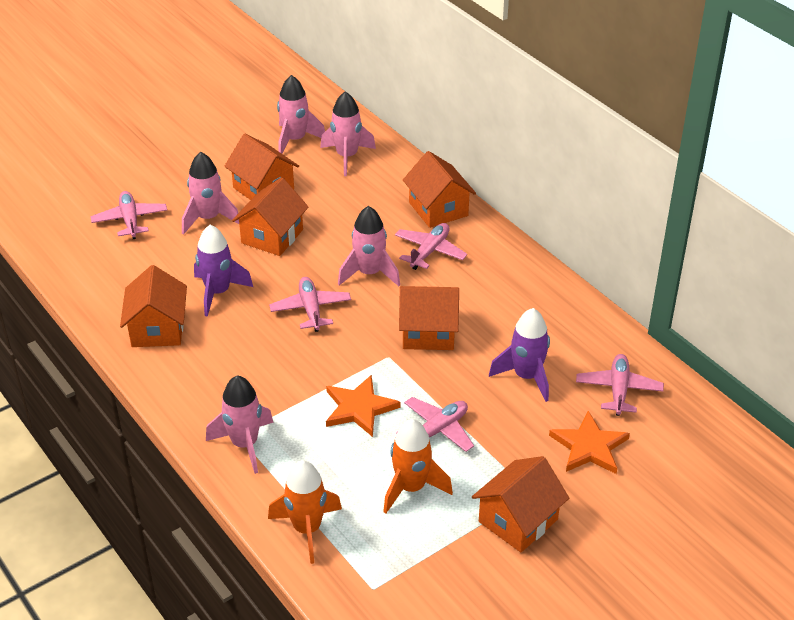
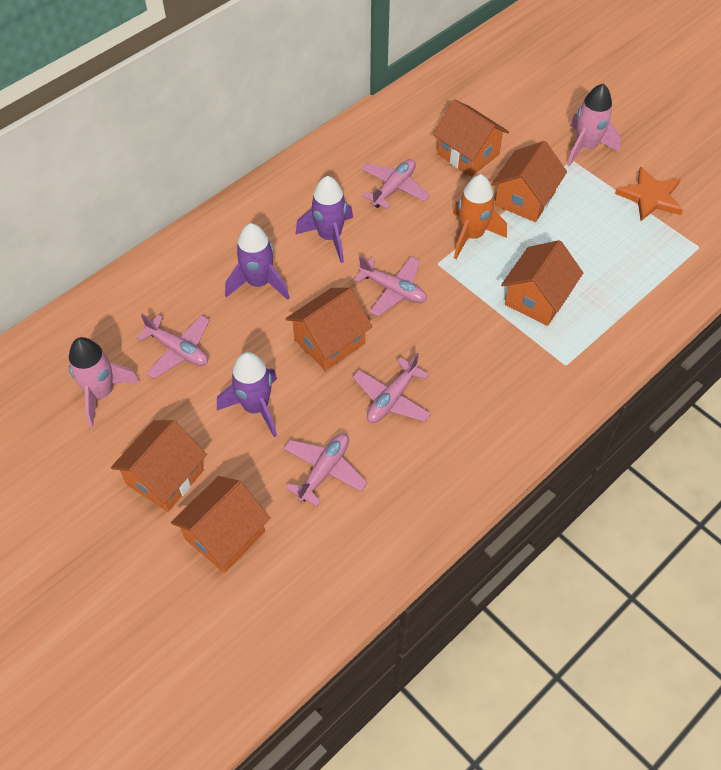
orange rocket: [268,460,342,564] [383,419,453,513] = 2 -> [453,174,507,259] = 1
orange star: [326,375,400,437] [549,411,630,474] = 2 -> [615,166,683,221] = 1
pink rocket: [182,152,239,235] [206,375,274,474] [277,75,325,154] [320,91,376,176] [338,206,400,286] = 5 -> [69,337,140,427] [567,84,621,166] = 2
purple rocket: [194,225,253,317] [489,308,550,402] = 2 -> [217,352,277,437] [225,223,290,300] [295,176,353,263] = 3

